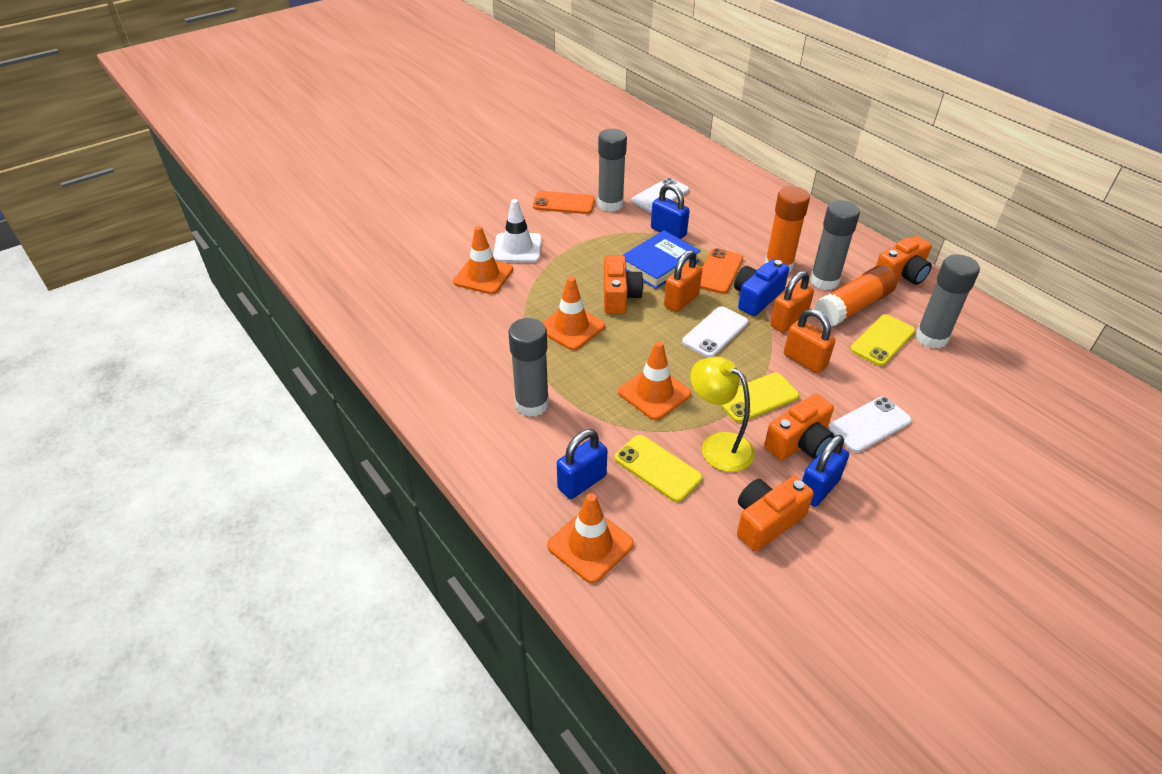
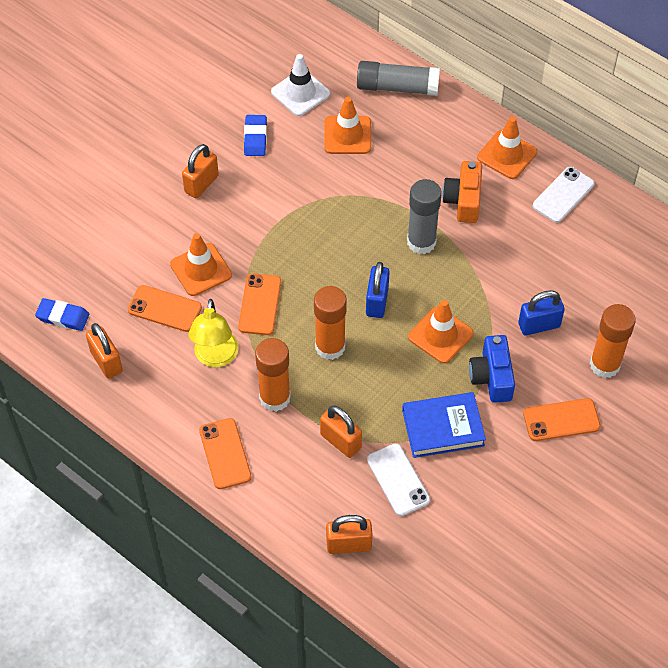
blue eraser: none = 0 -> [35,298,90,331] [244,115,267,156] = 2
blue padlock: [557,429,607,499] [651,183,690,239] [802,435,849,507] = 3 -> [366,262,389,318] [518,290,565,335] = 2
grey glue stick: [508,318,549,417] [598,129,627,212] [810,200,860,290] [915,254,980,349] = 4 -> [357,61,440,96] [407,179,442,254] = 2
orange camera: [604,255,643,314] [737,476,814,552] [764,394,834,460] [876,236,932,285] = 4 -> [442,161,482,223] = 1
orange glue stick: [765,186,810,272] [815,265,897,327] = 2 -> [255,338,291,412] [314,286,347,360] [590,304,636,378] = 3
orange padlock: [664,250,702,312] [770,271,814,333] [784,309,835,374] = 3 -> [86,323,123,378] [182,144,219,198] [320,406,362,458] [326,515,372,554] = 4
orange phone: [533,191,595,214] [700,248,743,294] = 2 -> [128,285,202,332] [199,418,252,489] [238,273,281,335] [523,398,601,441] = 4
white phone: [631,178,689,212] [682,307,748,358] [828,397,912,453] = 3 -> [367,443,430,516] [533,167,595,223] = 2
yellow phone: [615,435,702,502] [720,373,799,423] [850,315,915,366] = 3 -> none = 0

